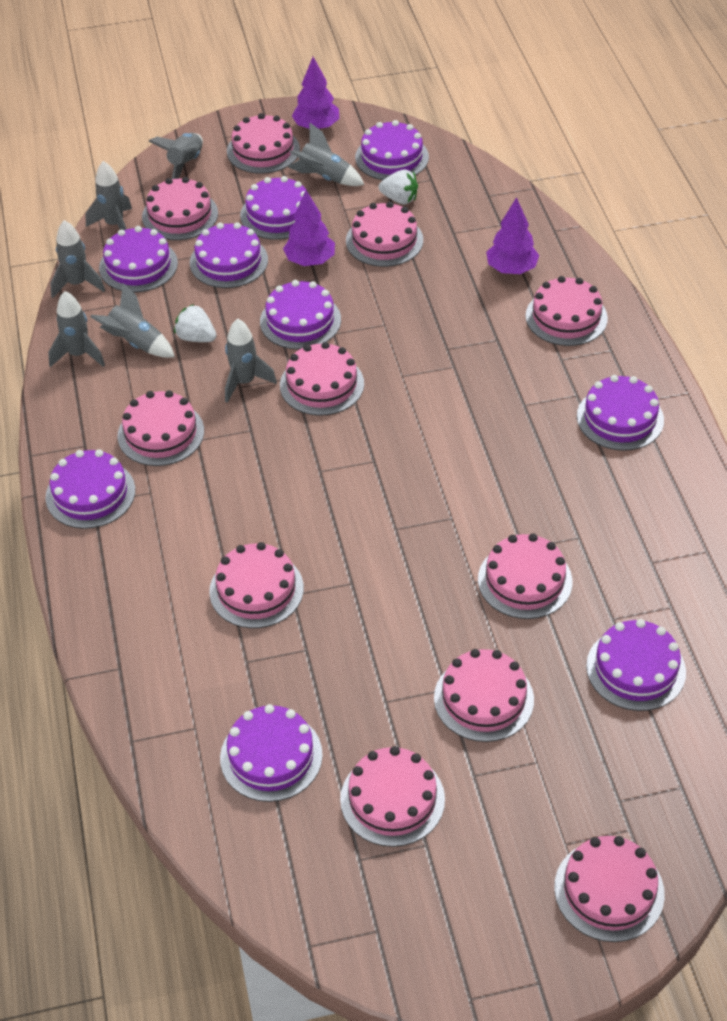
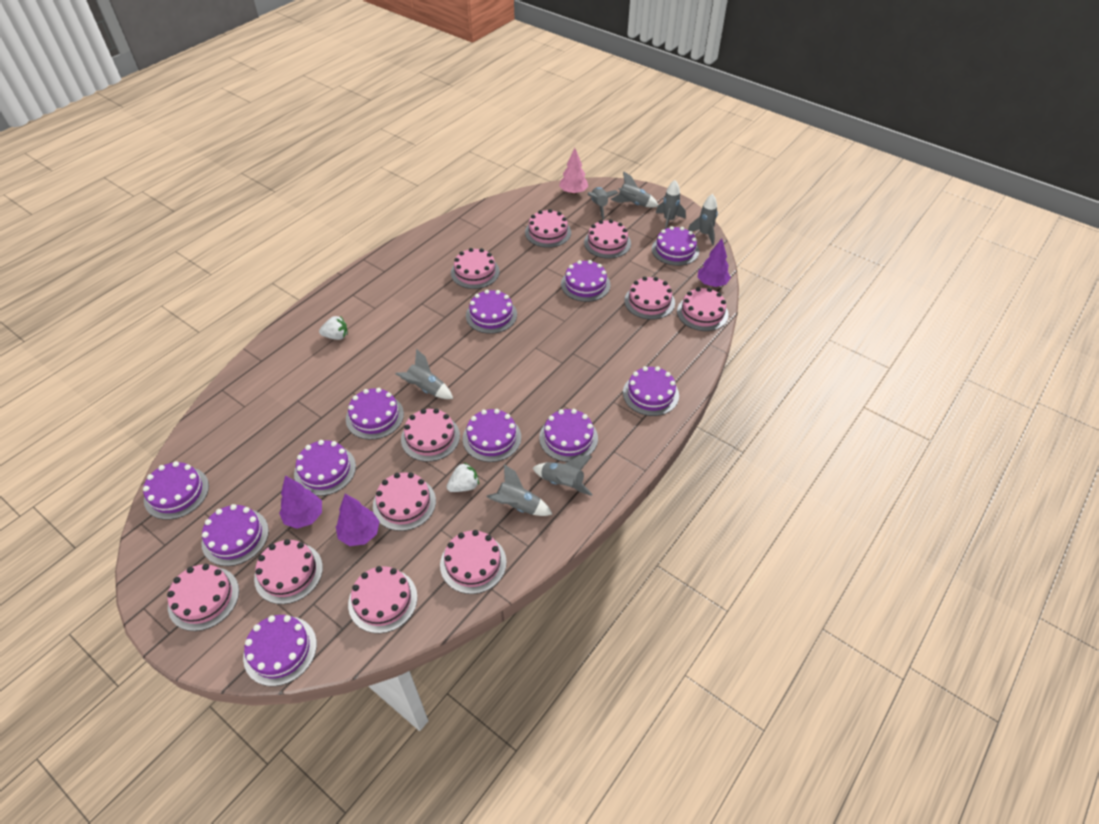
pink tree: none = 0 -> [559,148,588,194] = 1
purple cake: [45,449,135,529] [99,226,178,292] [190,222,268,288] [220,704,323,802] [240,176,306,240] [260,280,341,350] [355,120,429,180] [577,375,664,451] [586,619,686,711] = 9 -> [143,461,209,520] [202,504,269,566] [243,615,317,686] [294,440,356,496] [346,388,404,440] [463,409,521,462] [466,290,517,334] [539,409,598,462] [561,260,610,302] [623,366,679,416] [652,226,699,266] = 11

